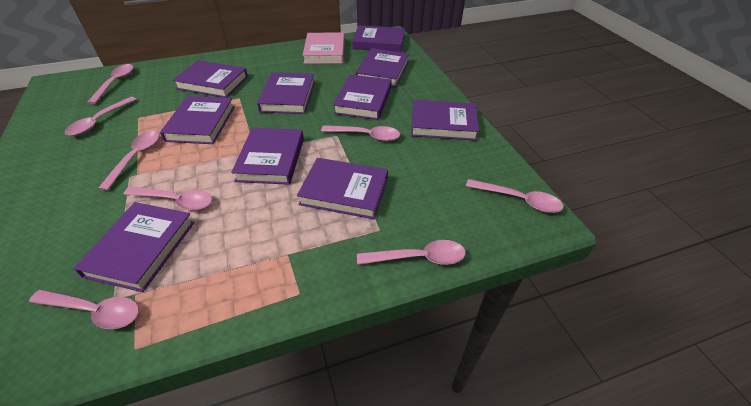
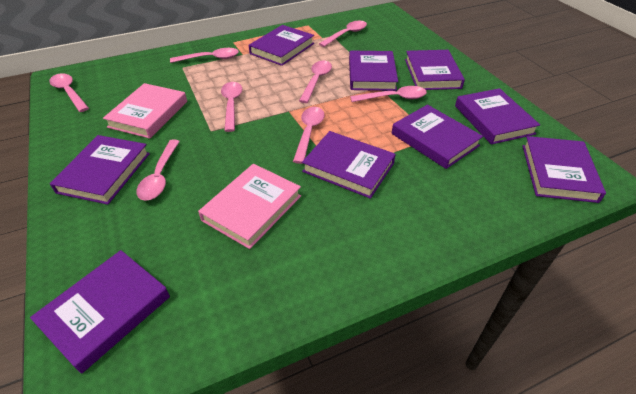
pink book: [303,33,345,64] = 1 -> [103,83,187,139] [198,164,301,249] = 2
purple book: [73,202,195,292] [160,96,235,144] [173,60,248,98] [231,128,304,185] [257,72,315,114] [297,158,388,219] [333,75,392,120] [352,25,405,52] [355,48,409,88] [411,100,479,141] = 10 -> [30,250,170,374] [50,135,150,205] [249,25,314,66] [302,131,396,199] [349,51,398,91] [392,105,483,169] [405,50,465,90] [455,88,540,145] [523,136,606,203] = 9

